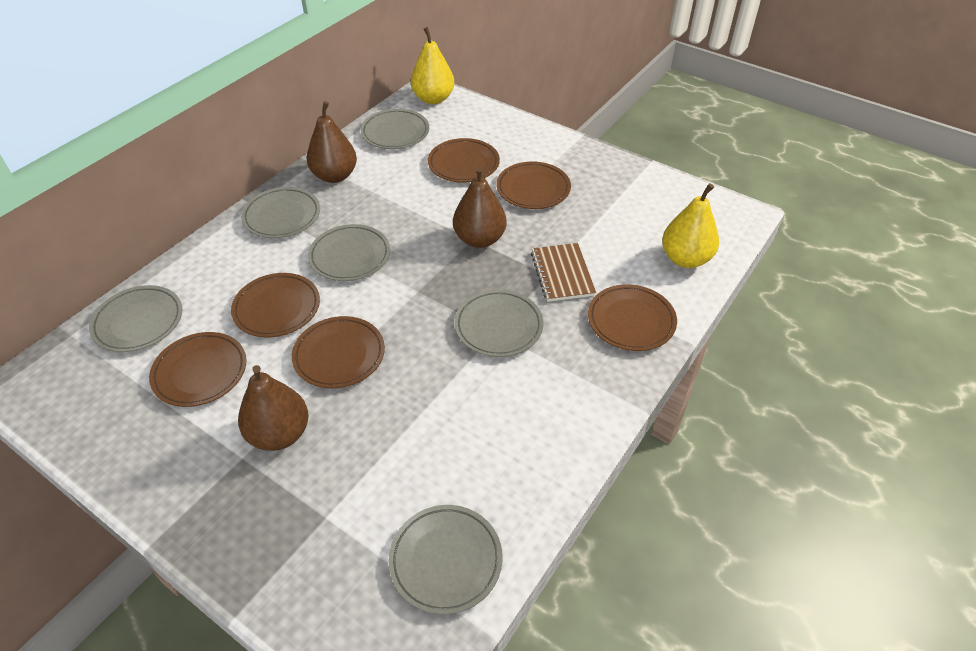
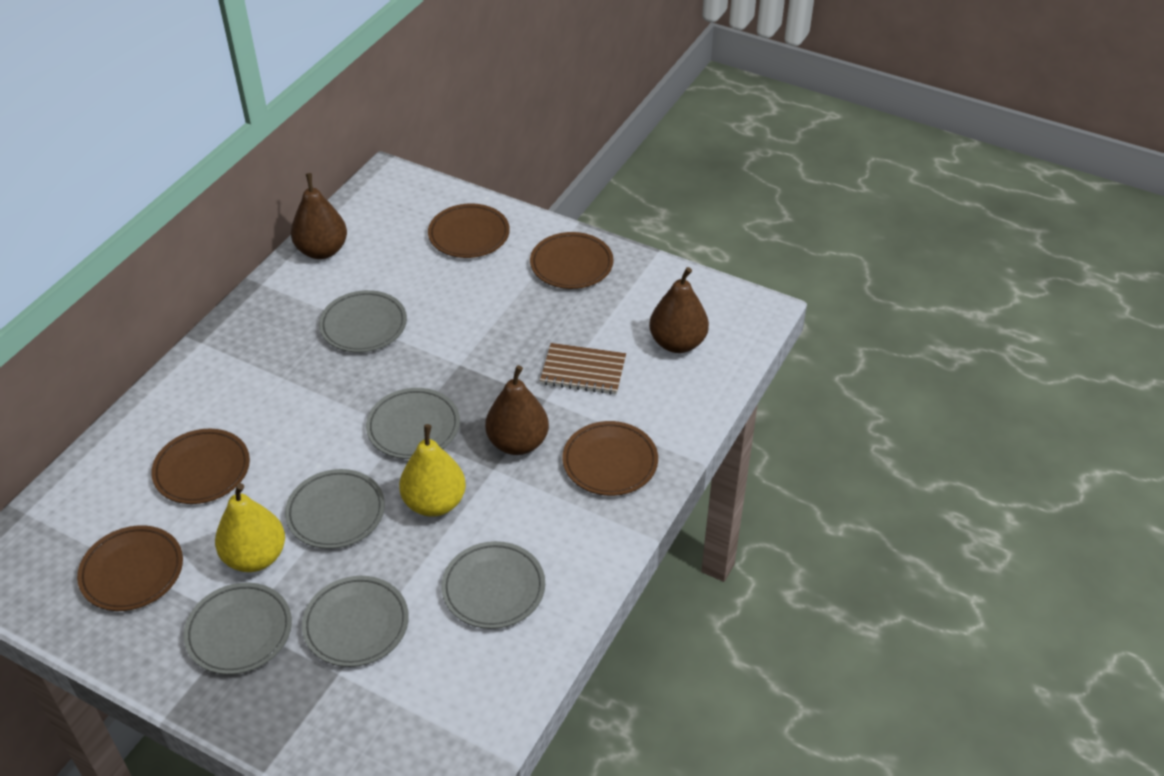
brown plate: [149,332,247,407] [231,273,320,337] [292,316,385,388] [428,138,500,183] [496,162,571,209] [588,284,677,351] = 6 -> [77,525,183,611] [151,429,250,504] [428,203,510,258] [530,232,613,289] [562,421,658,496] = 5

